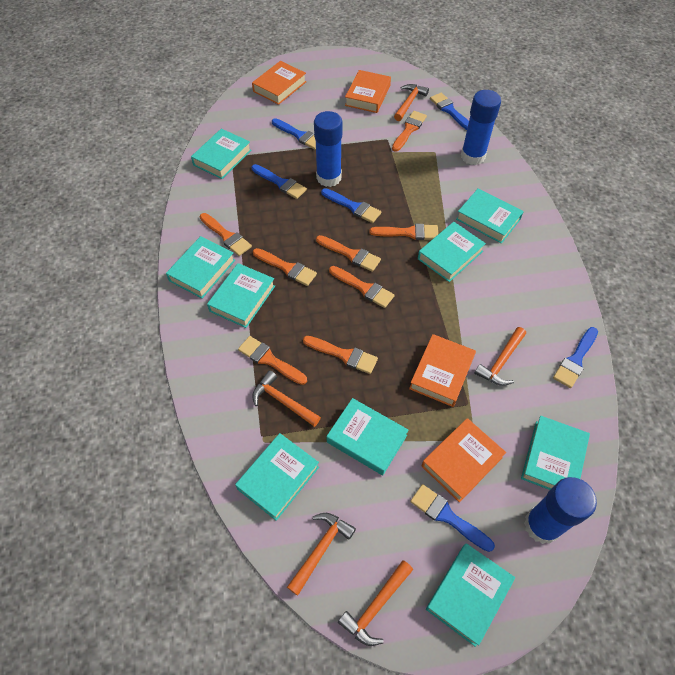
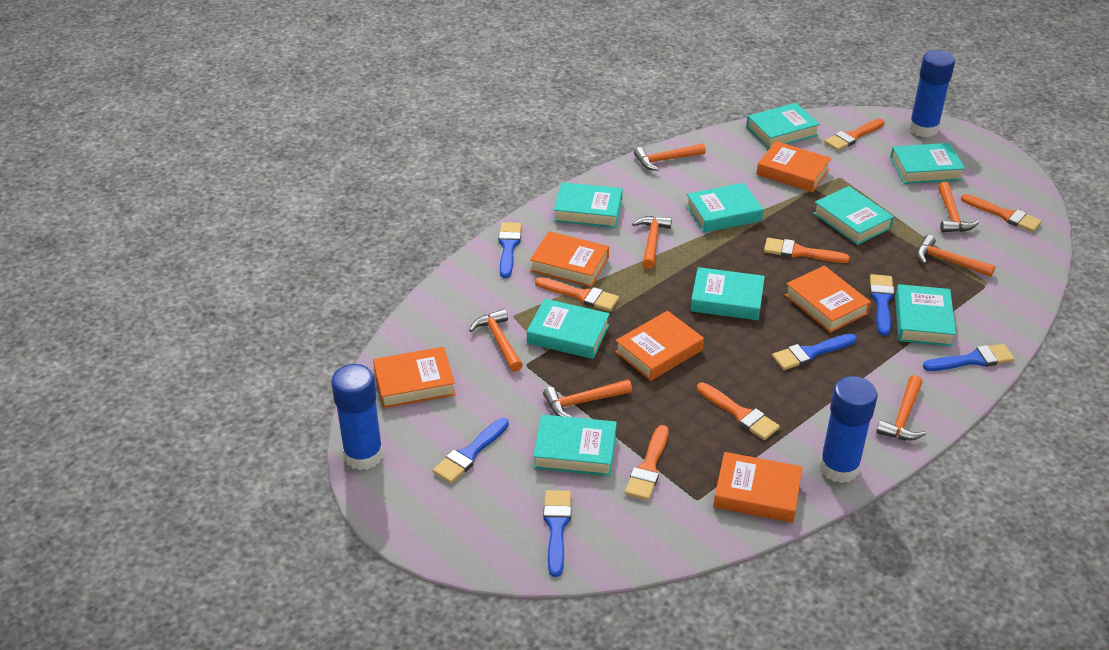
orange book: [252,61,306,105] [345,70,391,113] [409,334,476,407] [421,418,506,503] = 4 -> [373,347,456,408] [530,231,609,287] [615,311,704,381] [713,452,802,523] [756,141,831,192] [785,266,871,333] = 6
orange brush: [200,213,252,256] [238,336,307,385] [253,248,317,286] [303,336,378,374] [316,235,381,272] [329,266,395,308] [370,224,438,240] [392,111,427,152] = 8 -> [535,277,619,311] [625,425,669,500] [697,382,780,440] [764,238,850,263] [824,119,884,151] [961,194,1042,232] = 6
orange hammer: [252,370,321,427] [287,513,356,596] [338,560,413,646] [394,84,429,121] [474,327,526,386] = 5 -> [469,309,523,372] [543,380,632,417] [632,216,672,269] [634,143,706,171] [876,375,926,441] [917,235,995,277] [938,182,979,232] = 7

